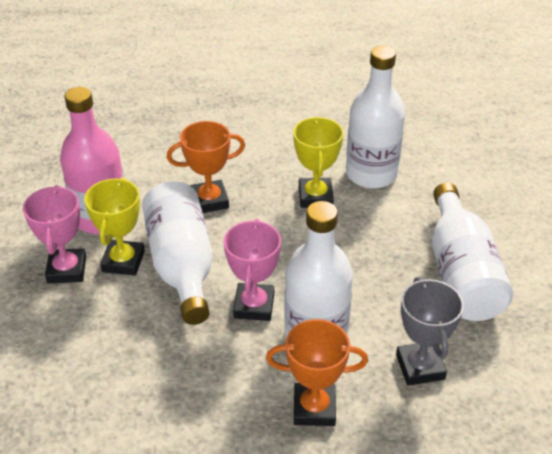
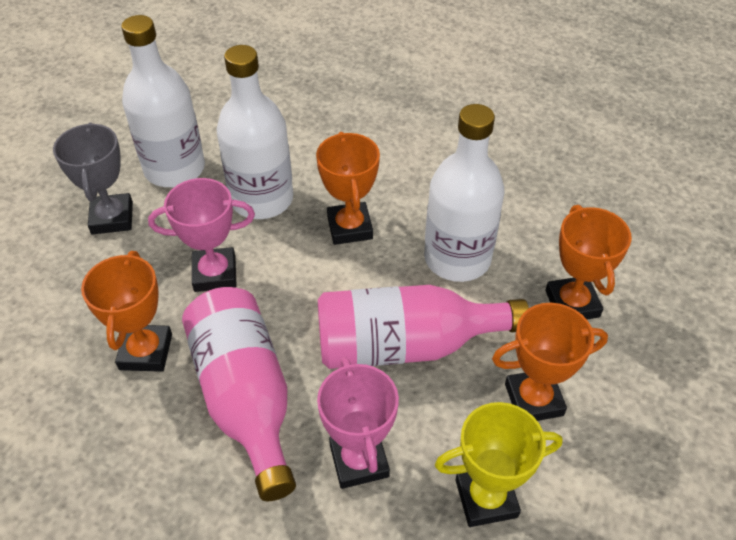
orange trophy: [167,121,245,213] [266,319,368,426] = 2 -> [81,251,172,372] [316,132,380,245] [492,303,608,421] [545,205,632,319] = 4
pink bottle: [60,87,124,234] = 1 -> [182,287,296,501] [318,285,529,369] = 2
white bottle: [142,181,213,325] [284,201,353,339] [346,46,405,189] [432,182,513,321] = 4 -> [121,15,205,187] [217,45,293,219] [424,104,505,282] = 3
yellow trophy: [84,177,145,276] [293,117,343,208] = 2 -> [435,402,563,527] = 1

